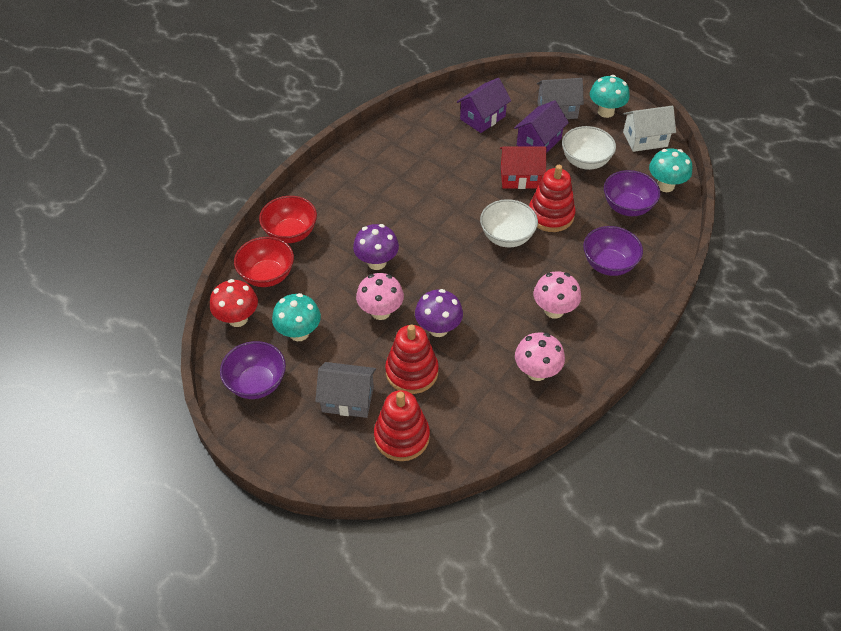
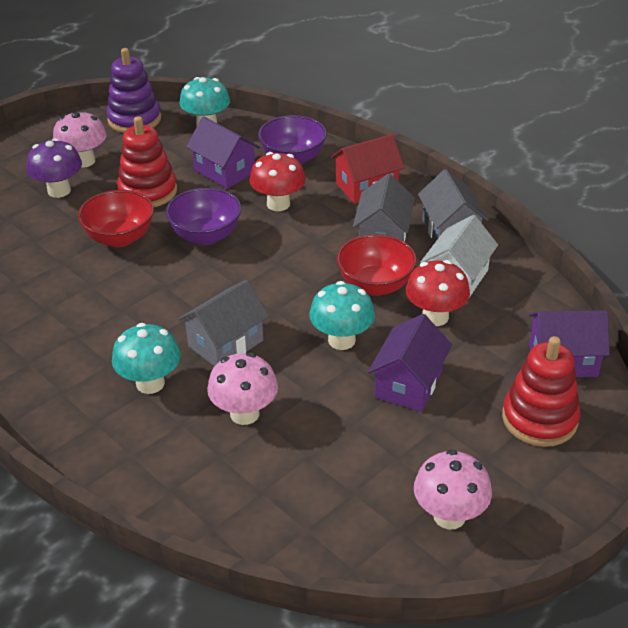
grey house: [315,362,376,418] [537,78,584,119] = 2 -> [178,280,269,367] [353,174,415,242] [418,169,489,243] = 3
purple bowl: [220,341,286,399] [583,226,643,276] [604,170,660,216] = 3 -> [166,188,241,245] [258,115,327,165] = 2
purple house: [457,78,511,133] [514,100,569,153] = 2 -> [186,116,260,189] [368,314,452,412] [529,310,610,377] = 3
purple mushroom: [353,224,399,270] [415,289,463,337] = 2 -> [26,138,82,198] = 1
purple stacking toy: none = 0 -> [106,48,161,133] = 1
red mushroom: [210,279,258,327] = 1 -> [249,152,306,211] [406,260,470,326] = 2
red stacking toy: [374,390,430,461] [385,325,439,394] [529,165,575,232] = 3 -> [117,116,177,207] [502,336,580,447] = 2
white bowl: [480,199,538,247] [562,126,616,170] = 2 -> none = 0

